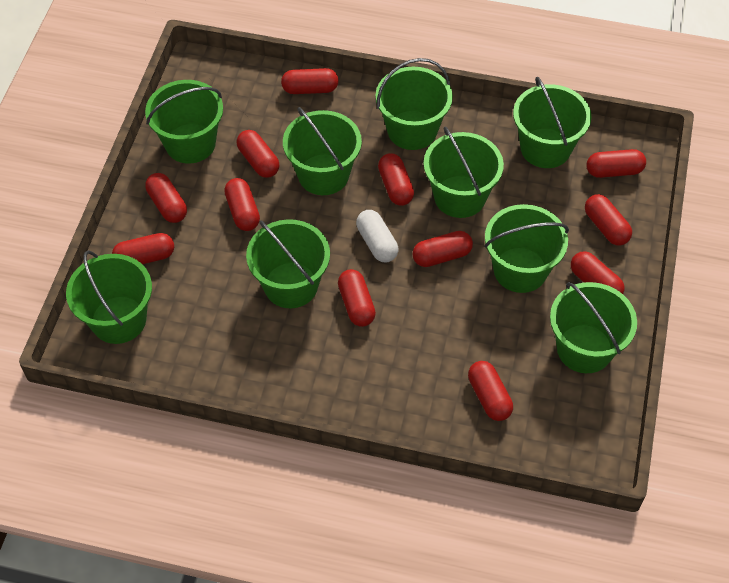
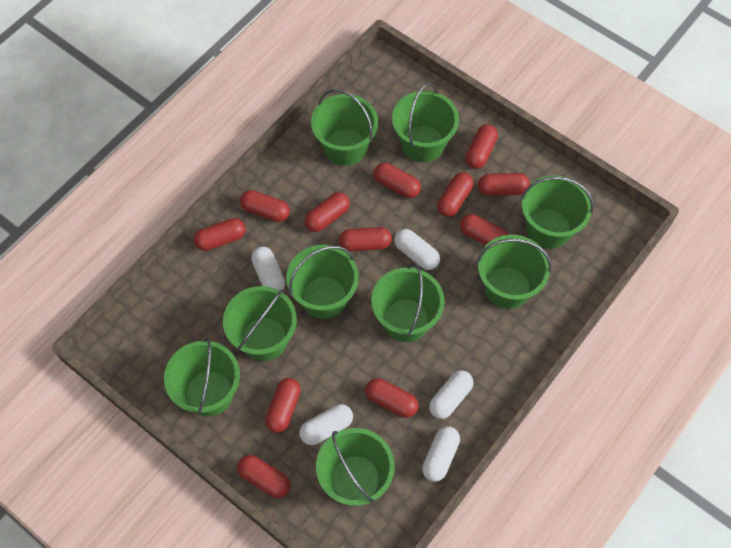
white capsule: [356,210,398,263] = 1 -> [251,246,285,291] [300,404,353,445] [394,229,440,270] [422,426,460,482] [429,370,473,419] = 5

